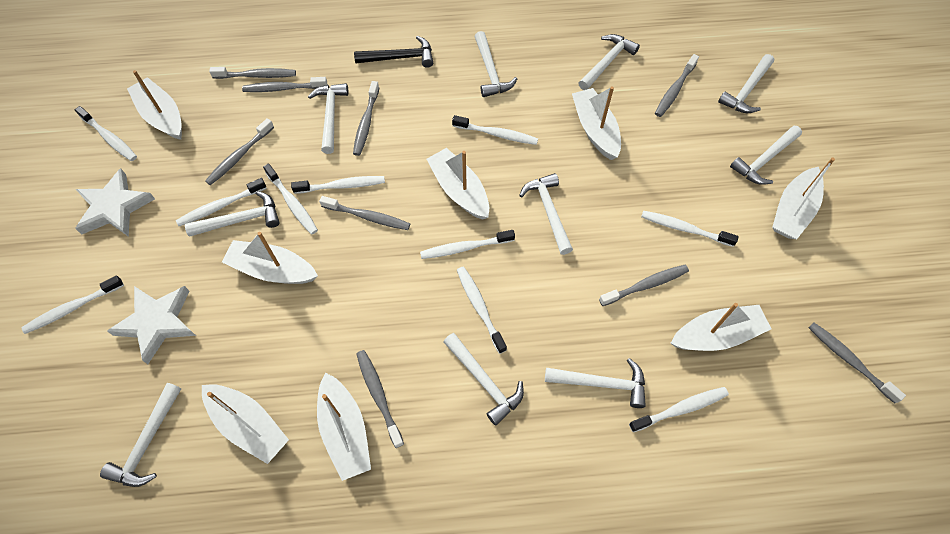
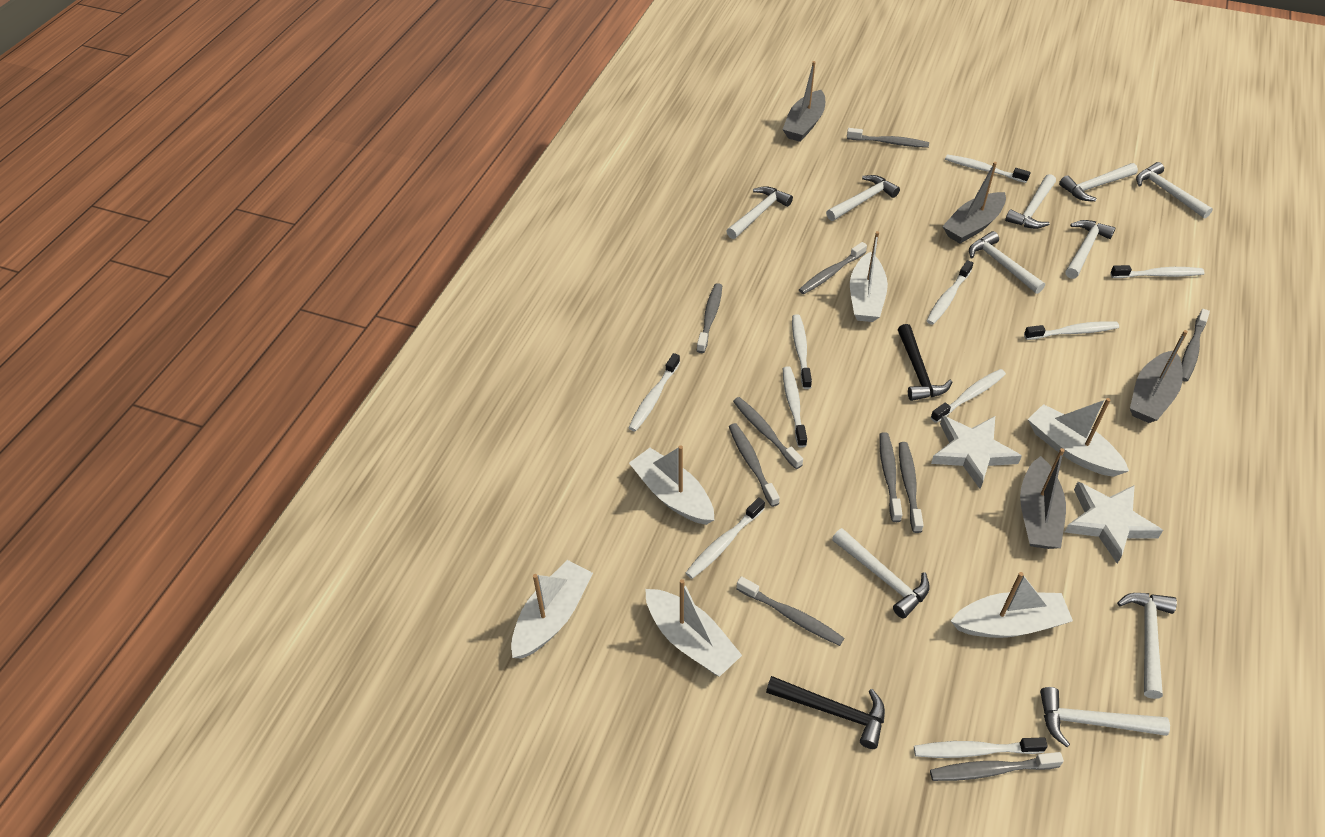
black hammer: [354,36,433,68] = 1 -> [766,676,885,749] [898,324,952,401] = 2
grey boat: none = 0 -> [782,61,825,142] [942,162,1006,244] [1020,448,1066,549] [1130,330,1188,423] = 4
grey toothbrush: [205,118,274,185] [209,67,296,79] [242,77,327,92] [319,196,410,230] [353,81,379,156] [356,350,404,448] [599,265,689,306] [655,54,699,117] [808,323,906,403] = 9 -> [697,283,722,353] [729,423,780,507] [733,397,803,469] [737,576,844,646] [799,242,867,294] [847,128,929,148] [879,432,903,522] [899,442,924,533] [930,752,1064,781] [1182,309,1210,382] = 10
white boat: [127,70,182,140] [202,384,289,464] [222,232,318,284] [317,373,371,481] [427,148,489,220] [572,86,621,160] [671,303,772,351] [772,158,835,239] = 8 -> [511,560,593,659] [629,445,714,525] [645,579,742,677] [850,231,888,322] [951,572,1073,638] [1028,398,1129,477] = 6

